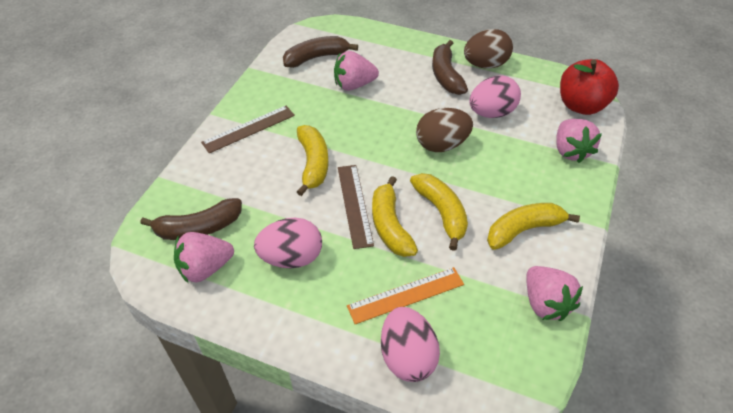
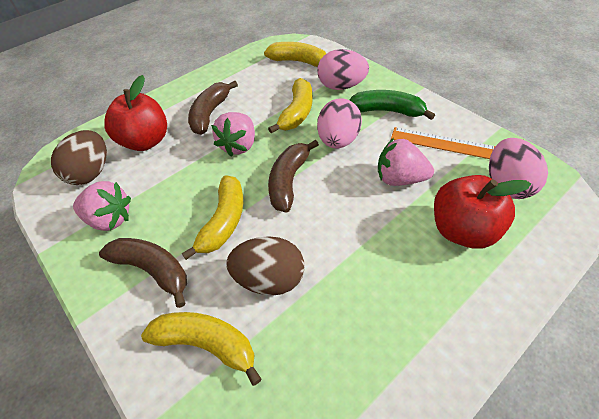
brown ruler: [201,106,295,153] [338,165,374,249] = 2 -> none = 0
green banana: none = 0 -> [350,90,435,120] = 1
pink strawberry: [174,232,234,284] [334,51,379,91] [526,266,583,321] [556,119,602,163] = 4 -> [73,181,131,231] [211,112,255,157] [378,138,434,186] = 3
red apple: [560,59,619,115] = 1 -> [104,75,167,151] [434,175,531,249] = 2

